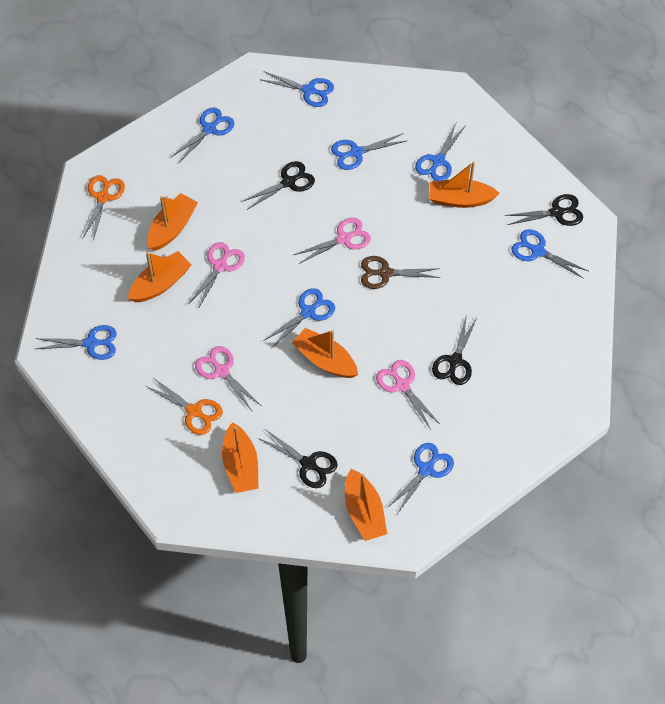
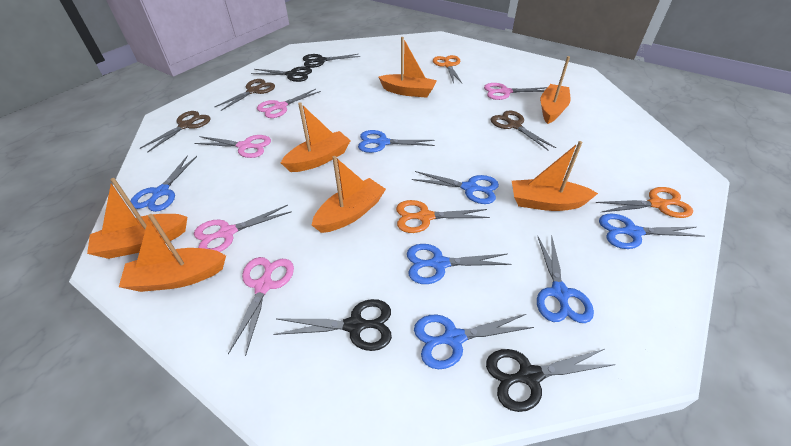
blue scissors: [35,325,117,360] [171,108,234,164] [260,71,334,107] [263,288,335,349] [331,133,406,170] [387,443,454,514] [415,123,466,181] [511,229,588,279] = 8 -> [131,156,197,212] [358,130,435,153] [407,244,512,284] [412,171,499,204] [414,314,534,369] [537,237,594,323] [599,214,704,249] = 7
brown scissors: [361,256,440,289] = 1 -> [140,111,211,153] [215,79,275,111] [491,111,556,151] = 3
orange boat: [128,251,192,302] [147,193,198,251] [222,422,259,493] [292,328,358,378] [345,469,387,541] [429,161,500,208] = 6 -> [87,178,187,259] [119,214,226,292] [281,102,351,172] [312,156,386,233] [378,37,437,98] [512,141,598,211] [540,56,571,124] = 7
orange scissors: [82,175,125,241] [146,378,223,435] = 2 -> [396,200,490,233] [433,55,462,83] [596,187,693,218] = 3
pink scissors: [189,242,245,309] [195,346,260,411] [294,218,371,264] [376,360,440,428] = 4 -> [194,135,271,158] [194,205,292,252] [228,257,294,356] [257,89,321,118] [484,83,547,100] = 5

